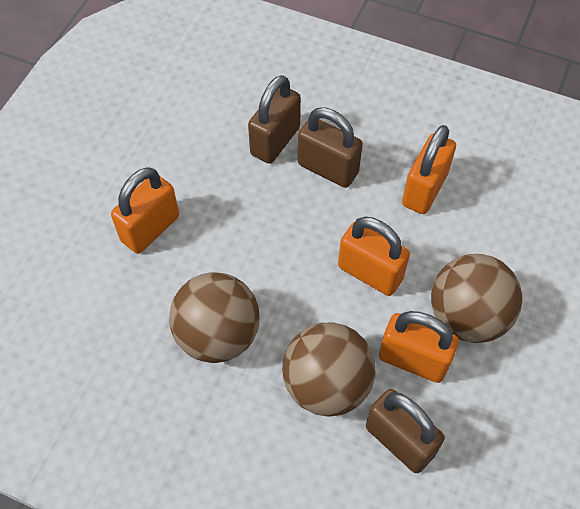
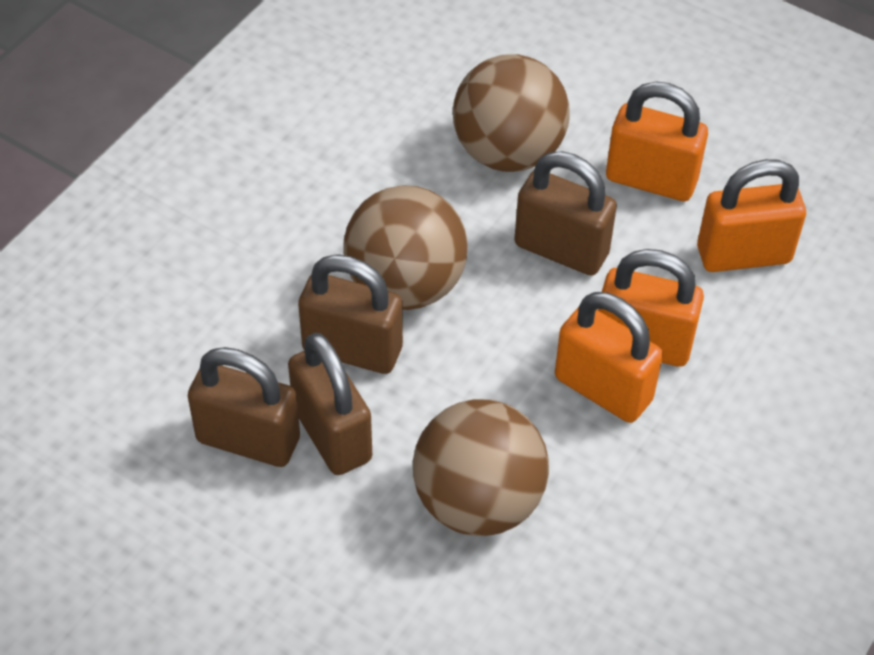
brown padlock: [248,75,301,164] [298,108,363,188] [366,389,445,473] = 3 -> [188,347,300,467] [288,333,372,475] [298,254,403,374] [514,151,617,276] = 4

